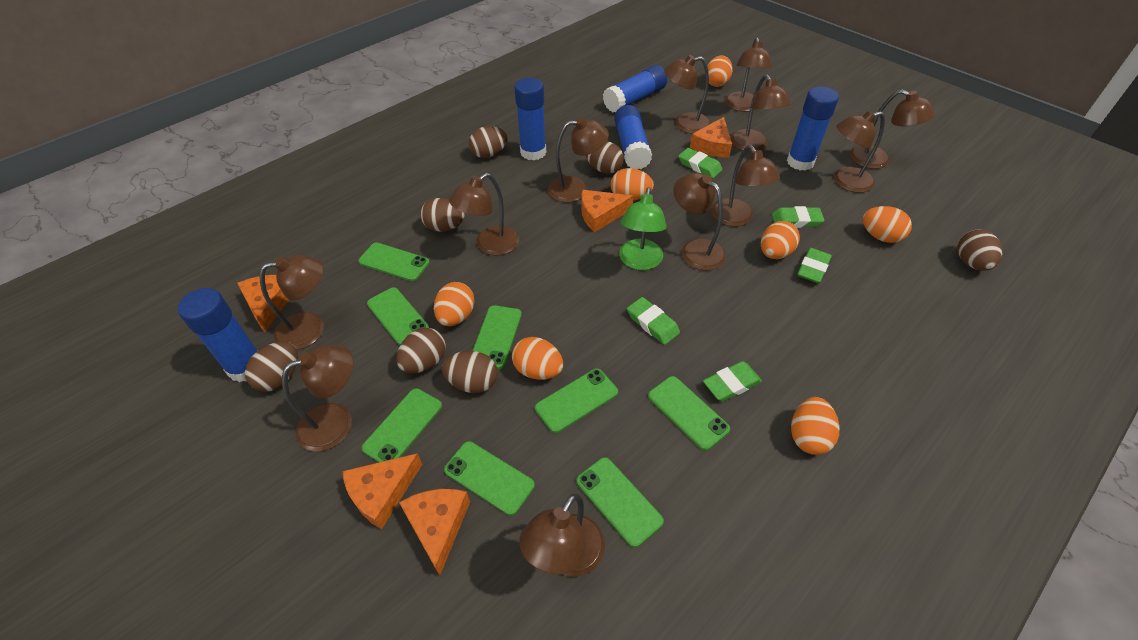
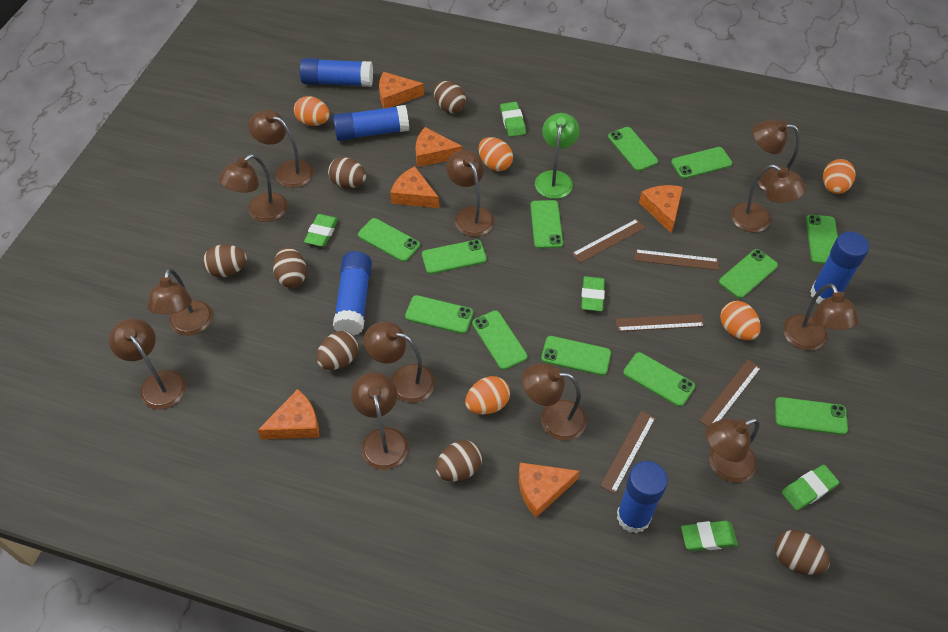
brown ruler: none = 0 -> [572,219,645,263] [600,411,655,494] [615,314,705,331] [634,249,719,270] [699,360,761,426] = 5
green phone: [358,243,430,281] [362,388,442,462] [367,287,429,345] [444,441,535,516] [472,305,522,369] [535,368,618,433] [576,457,664,548] [648,376,730,450] = 8 -> [358,218,420,262] [405,295,473,334] [422,240,487,274] [472,310,528,370] [530,200,563,249] [541,336,611,376] [608,127,658,171] [623,352,695,407] [671,147,732,179] [719,249,778,298] [775,397,848,435] [806,215,838,264] = 12
orange cheese: [237,275,289,333] [342,453,423,529] [399,489,470,576] [581,190,634,232] [690,117,732,158] = 5 -> [257,389,319,439] [379,72,424,108] [390,166,439,208] [416,127,463,167] [519,462,580,517] [639,185,683,233] = 6
orange egg: [434,282,475,326] [512,337,563,380] [611,168,654,201] [707,56,733,87] [761,221,800,259] [791,397,839,455] [863,206,912,243] = 7 -> [294,96,330,126] [465,376,510,415] [479,137,513,171] [720,301,761,340] [823,159,856,194] = 5

